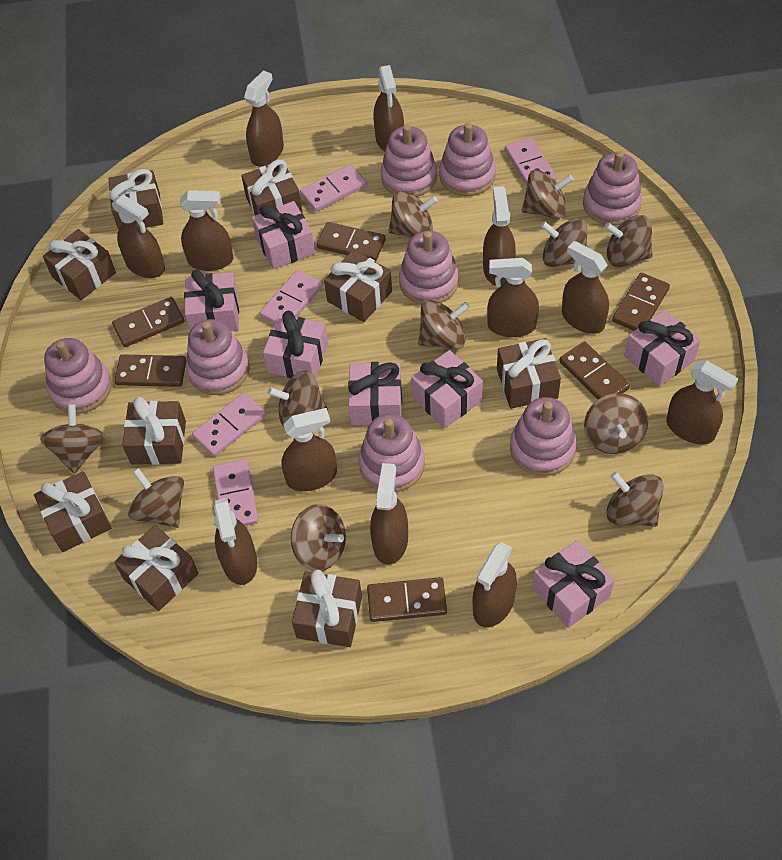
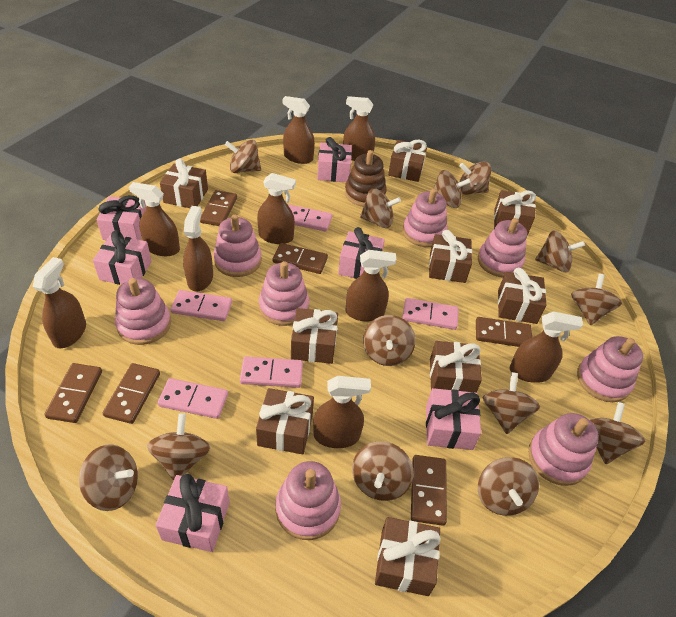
brown spinning top: [40,404,105,474] [128,468,184,528] [268,371,328,427] [291,504,346,571] [389,191,438,237] [418,299,469,349] [522,170,574,219] [541,218,587,267] [584,393,648,454] [605,215,653,267] [606,471,664,527] = 11 -> [79,444,138,511] [147,413,210,481] [225,140,261,173] [352,441,414,501] [360,188,401,228] [363,315,416,366] [434,170,471,208] [459,162,491,195] [478,457,539,516] [483,372,540,434] [535,231,585,272] [571,274,622,325] [590,402,645,464] = 13
brown spray bottle: [112,194,165,278] [180,190,233,271] [214,498,257,585] [244,70,284,166] [281,408,337,491] [370,463,408,565] [373,65,404,151] [473,542,517,627] [483,186,516,286] [487,258,539,337] [562,241,609,334] [667,360,739,444] = 12 -> [33,257,86,348] [129,182,180,256] [183,206,213,291] [257,173,296,244] [282,96,315,164] [313,376,371,448] [343,96,375,161] [346,250,396,321] [510,311,583,383] = 9
brown stacking toy: none = 0 -> [345,150,387,207] = 1
pink gift: [184,269,239,331] [252,201,315,270] [263,311,328,378] [348,362,402,425] [411,350,483,428] [532,540,615,628] [624,310,701,387] = 7 -> [93,230,152,285] [96,195,146,240] [155,474,230,552] [317,137,352,182] [338,227,385,279] [426,388,481,450] = 6

